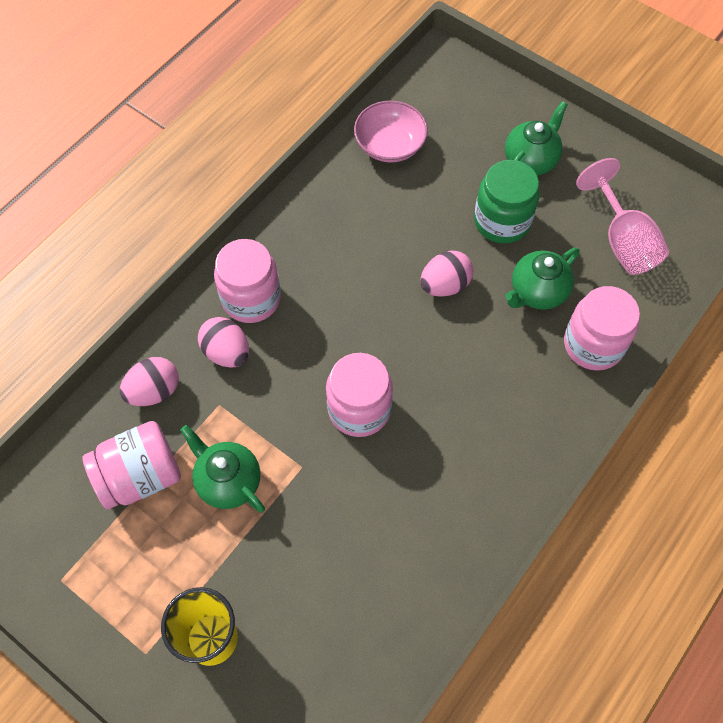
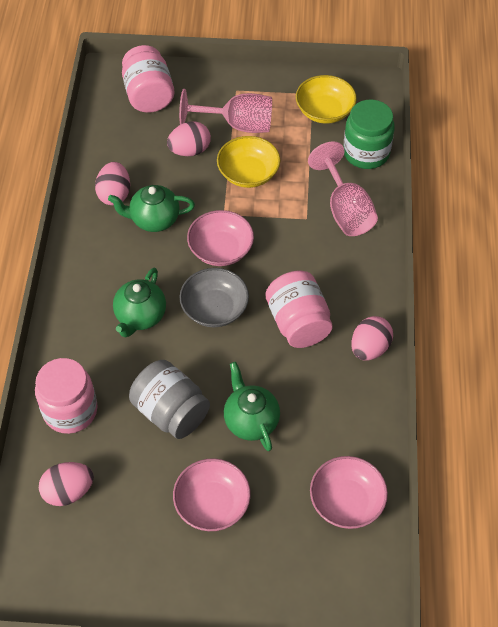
grey bowl: none = 0 -> [180,268,249,327] = 1
grey jar: none = 0 -> [129,360,210,439] = 1
pink bowl: [354,100,428,163] = 1 -> [173,458,251,531] [187,210,254,266] [310,456,388,529] = 3
pink egg: [120,357,179,406] [198,317,249,368] [420,250,473,297] = 3 -> [39,462,94,506] [95,162,130,205] [167,122,211,156] [351,316,393,360] = 4
pink goblet: [576,158,669,275] = 1 -> [179,89,272,133] [308,141,378,236] = 2
pink jar: [82,421,181,510] [214,239,281,323] [326,353,393,437] [564,286,640,371] = 4 -> [35,358,98,434] [122,45,174,113] [266,271,333,348] = 3
yellow bowl: none = 0 -> [217,136,280,188] [296,75,357,124] = 2
yellow cup: [161,587,238,666] = 1 -> none = 0

